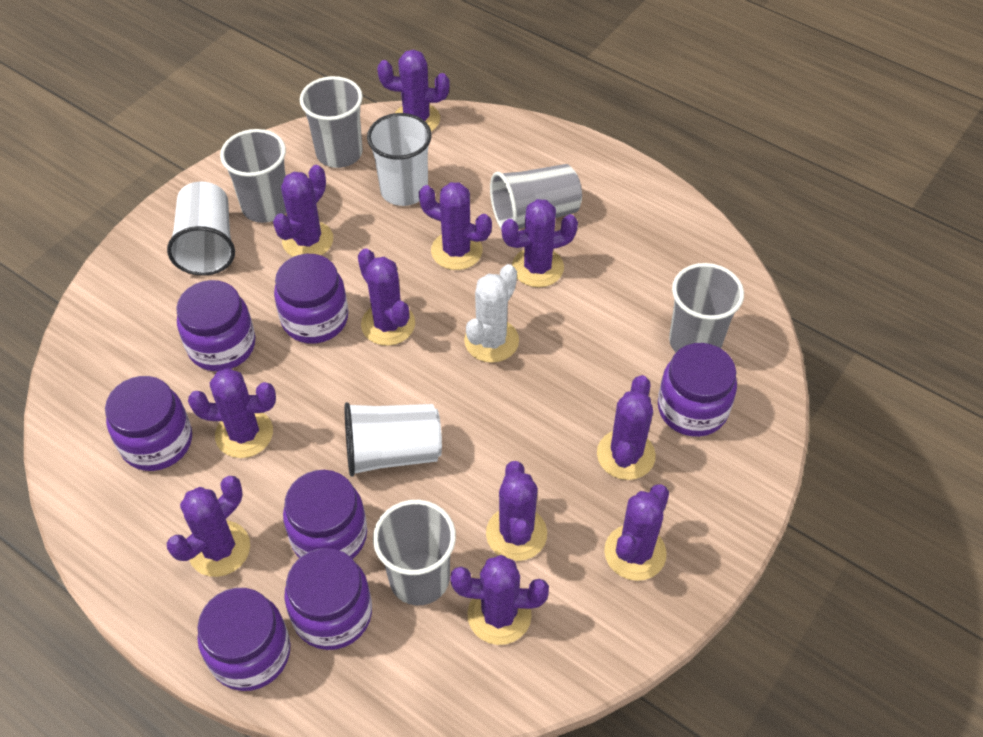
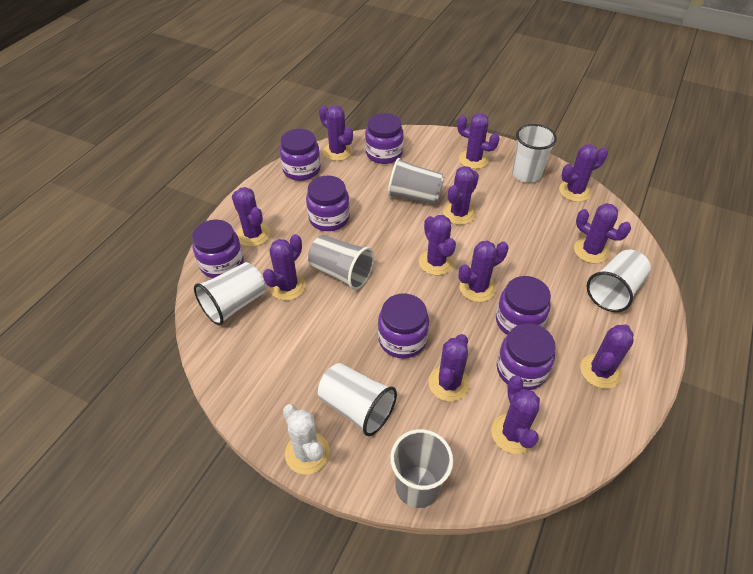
grey cup: [220,129,286,223] [300,76,363,168] [373,500,456,605] [490,164,582,230] [669,263,744,352] = 5 -> [308,235,374,290] [388,158,444,205] [390,429,453,508] = 3
purple cactus: [167,476,250,577] [188,368,276,458] [273,165,333,257] [358,248,415,346] [377,50,450,132] [419,182,492,270] [450,555,549,645] [486,461,547,561] [502,199,578,287] [597,375,656,480] [604,484,669,581] = 11 -> [232,187,270,247] [263,234,306,301] [319,105,353,161] [419,215,456,275] [429,334,470,402] [443,166,479,225] [457,113,500,169] [459,241,508,302] [491,376,540,454] [559,144,608,202] [574,203,631,264] [580,324,634,389] = 12
white cup: [167,181,235,276] [344,402,442,477] [367,113,432,206] = 3 -> [194,262,265,326] [318,363,397,436] [512,124,557,183] [587,250,651,312] = 4

